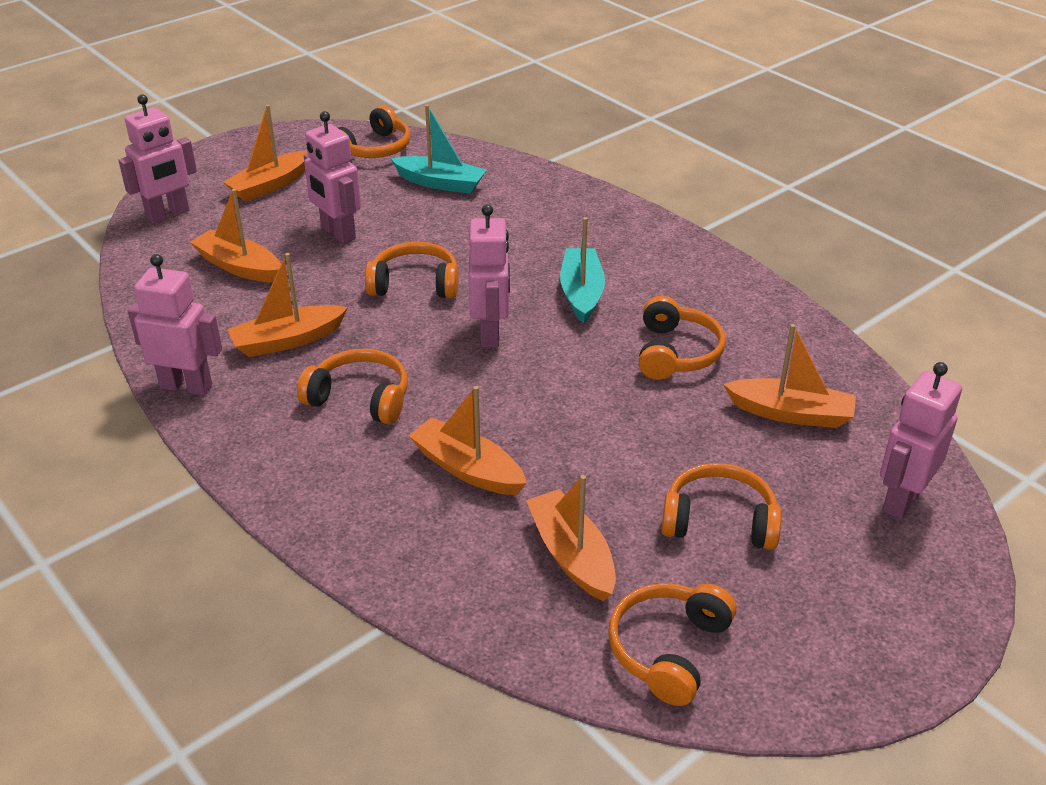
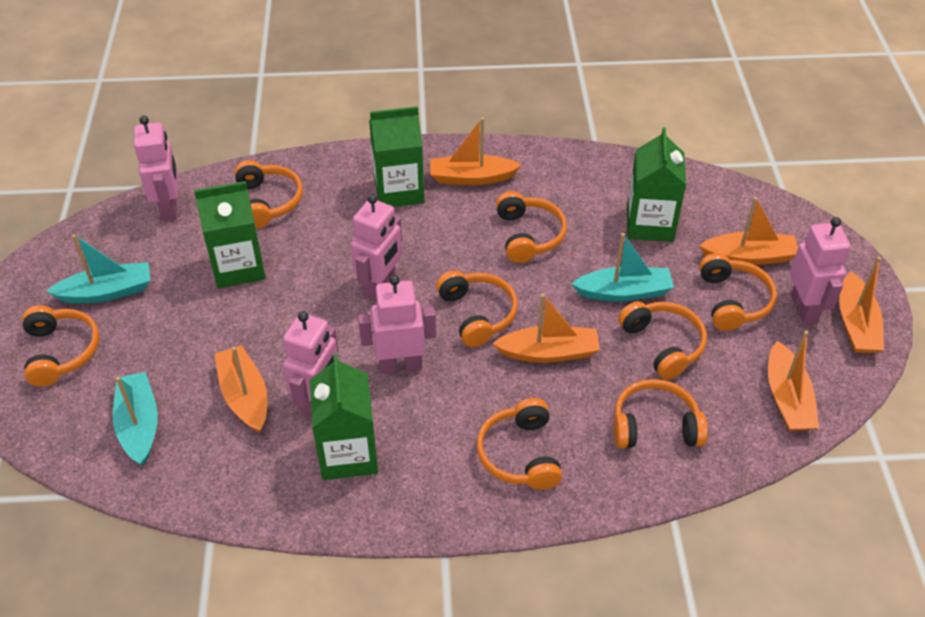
green carton: none = 0 -> [194,181,266,288] [310,354,378,480] [369,106,424,207] [627,127,686,242] = 4
orange headphones: [297,349,408,424] [338,105,410,158] [365,242,459,299] [608,583,737,706] [639,296,726,380] [661,463,782,550] = 6 -> [22,305,100,387] [234,160,303,228] [436,270,518,347] [477,398,562,490] [496,191,567,263] [613,379,708,449] [618,301,707,380] [699,253,777,331] = 8
turquoise boat: [390,105,487,194] [560,217,605,324] = 2 -> [46,234,151,304] [113,372,158,466] [572,233,674,302] = 3

